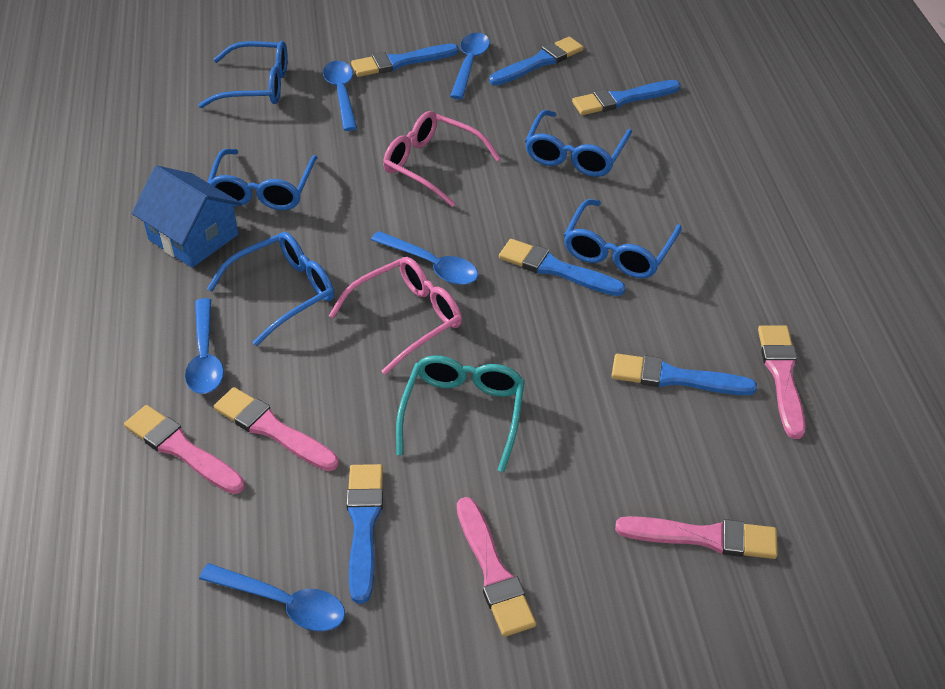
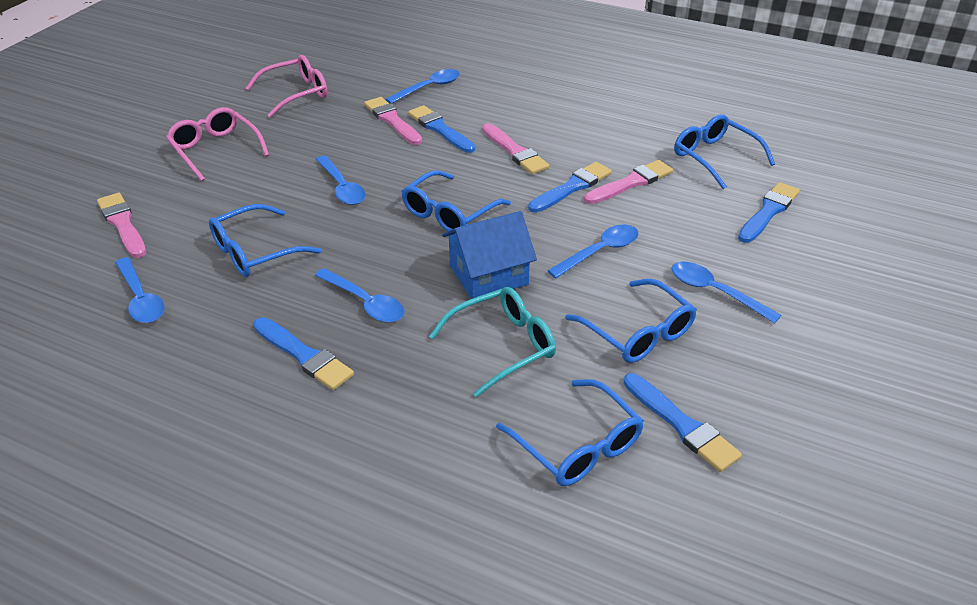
blue brush: [346,464,383,604] [351,44,459,77] [489,37,584,86] [499,239,626,296] [572,80,681,115] [612,353,757,395] = 6 -> [253,317,354,390] [408,105,475,153] [528,162,612,213] [623,373,742,472] [738,182,800,243] = 5
blue spoon: [185,298,224,394] [199,563,345,631] [323,61,357,131] [371,231,478,285] [450,33,490,99] = 5 -> [115,257,165,323] [314,268,405,323] [316,155,366,205] [385,69,460,104] [548,225,639,278] [672,262,781,323] = 6
pink brush: [124,405,245,494] [213,387,339,471] [457,497,536,637] [615,516,778,559] [758,325,806,439] = 5 -> [97,193,146,258] [364,97,422,145] [482,123,549,174] [584,160,673,204] = 4

